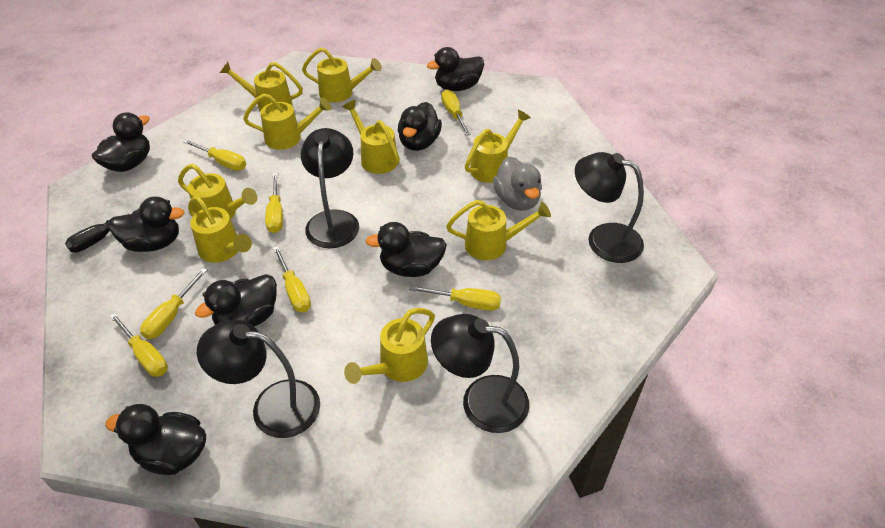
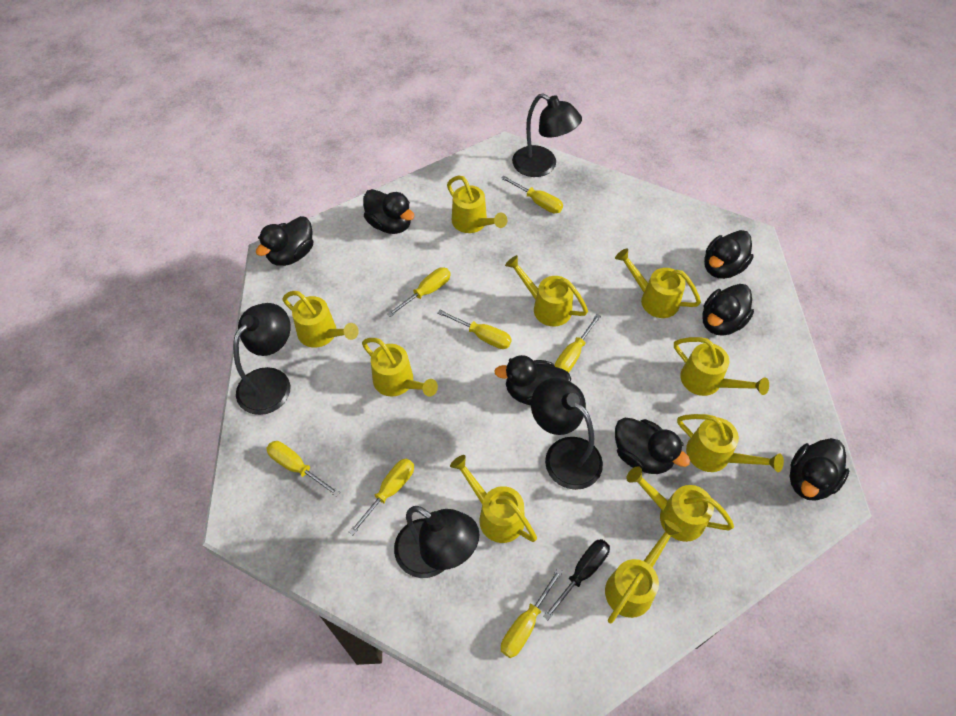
grey duck: [493,157,542,211] = 1 -> none = 0
yellow watering can: [178,164,257,219] [188,196,252,263] [220,62,303,112] [243,93,332,150] [302,47,382,102] [342,100,400,174] [344,308,435,384] [446,200,551,260] [465,110,531,183] = 9 -> [283,291,359,348] [362,338,438,397] [447,175,507,233] [450,455,537,543] [505,255,588,326] [605,520,682,623] [615,248,701,318] [626,466,734,542] [674,337,769,396] [677,414,784,472] = 10

